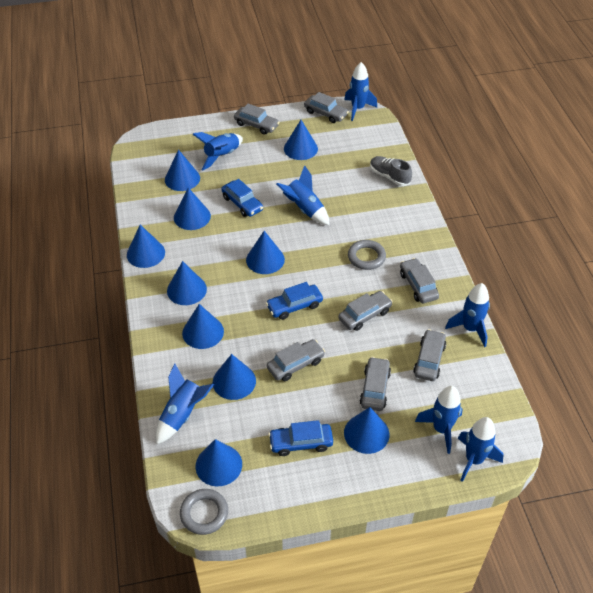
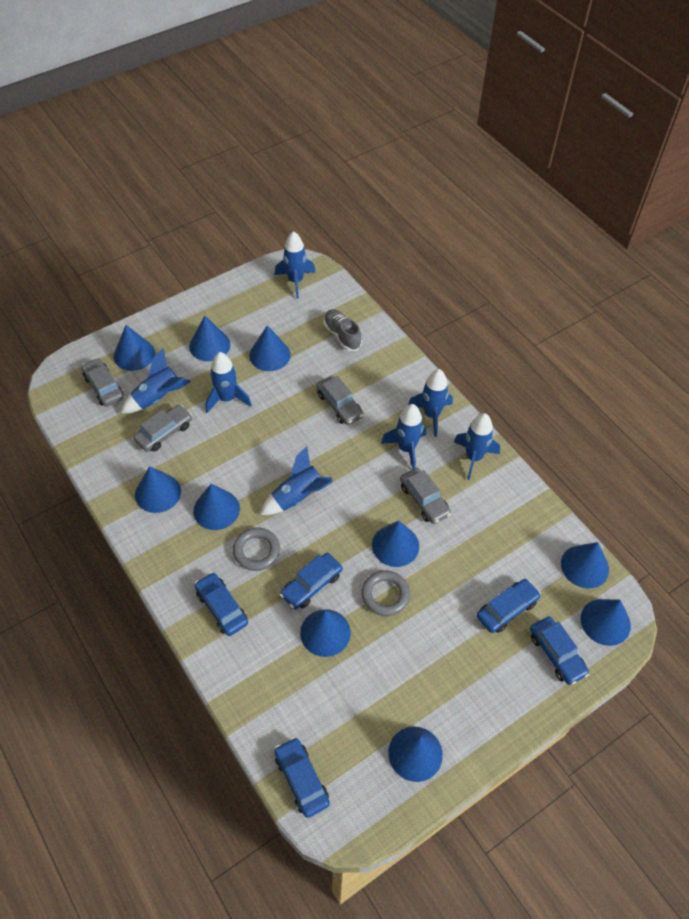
blue car: [221,179,263,217] [266,282,323,320] [268,420,333,456] = 3 -> [195,572,248,636] [274,737,330,818] [280,553,342,610] [477,579,541,633] [530,617,589,685] = 5
grey car: [234,104,280,135] [267,339,325,381] [304,92,349,123] [338,291,393,331] [360,357,391,411] [400,258,439,303] [413,329,446,381] = 7 -> [81,358,124,407] [134,405,192,452] [316,376,364,425] [400,468,451,524] = 4

